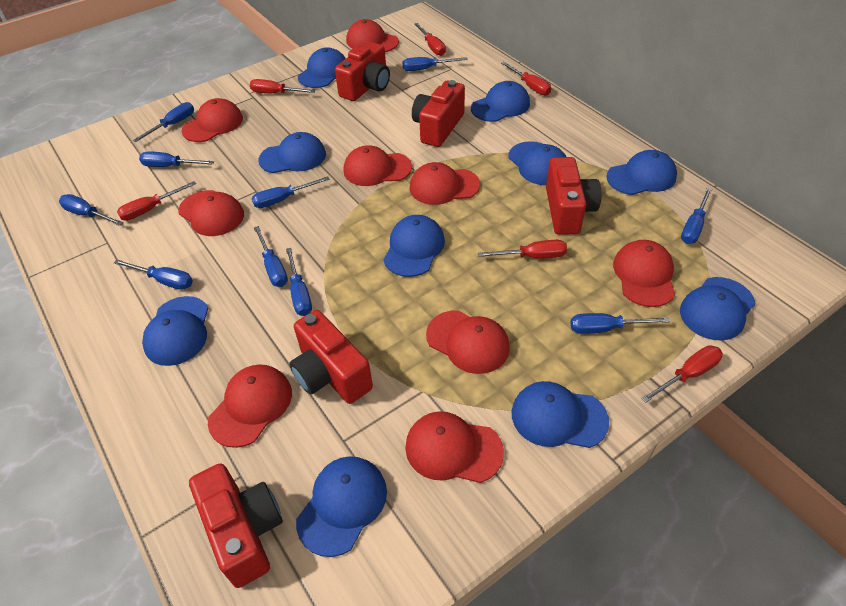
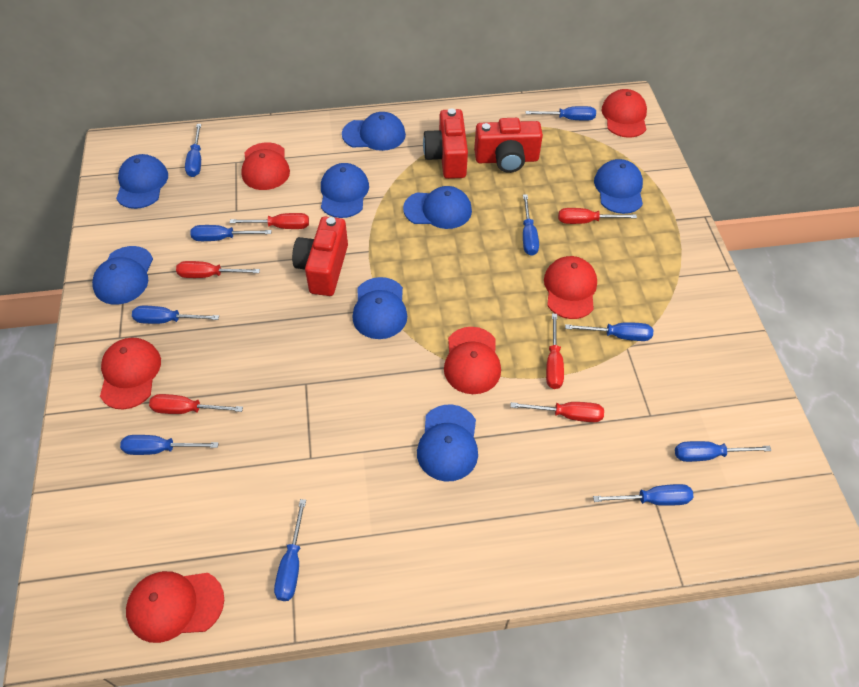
blue cap: [142,296,208,366] [258,132,326,173] [296,456,387,557] [298,47,346,88] [383,215,445,277] [471,81,530,122] [508,141,566,185] [512,381,609,448] [607,150,677,195] [680,277,756,341] = 10 -> [92,246,153,305] [116,154,168,209] [321,163,369,218] [342,112,406,151] [352,277,407,339] [403,186,472,229] [417,405,478,481] [594,159,643,214] = 8
red camera: [189,463,283,588] [289,310,373,404] [335,41,390,101] [412,80,465,147] [546,157,601,235] = 5 -> [292,217,348,296] [423,108,468,179] [474,118,543,173] = 3
red cap: [178,190,244,236] [182,98,243,142] [208,364,292,448] [344,145,412,186] [346,19,399,52] [405,411,504,483] [410,162,480,205] [426,310,510,374] [613,240,675,307] = 9 -> [100,338,161,409] [126,571,224,643] [241,142,290,190] [444,327,501,394] [544,256,597,319] [602,89,647,138] = 6

